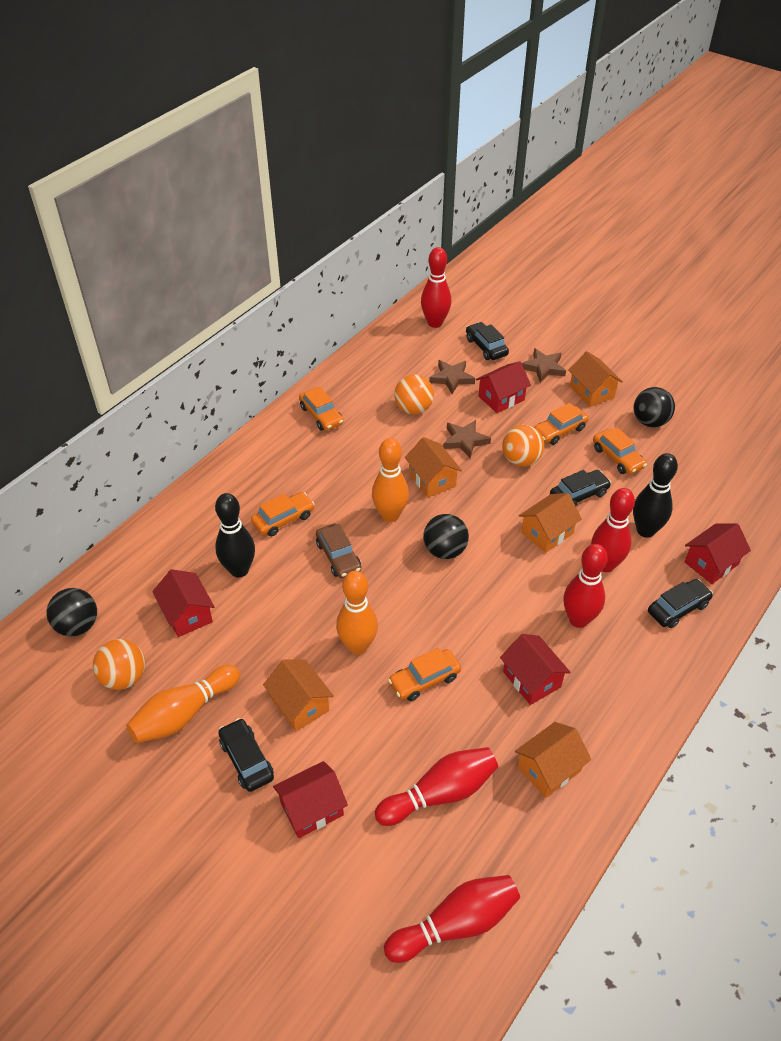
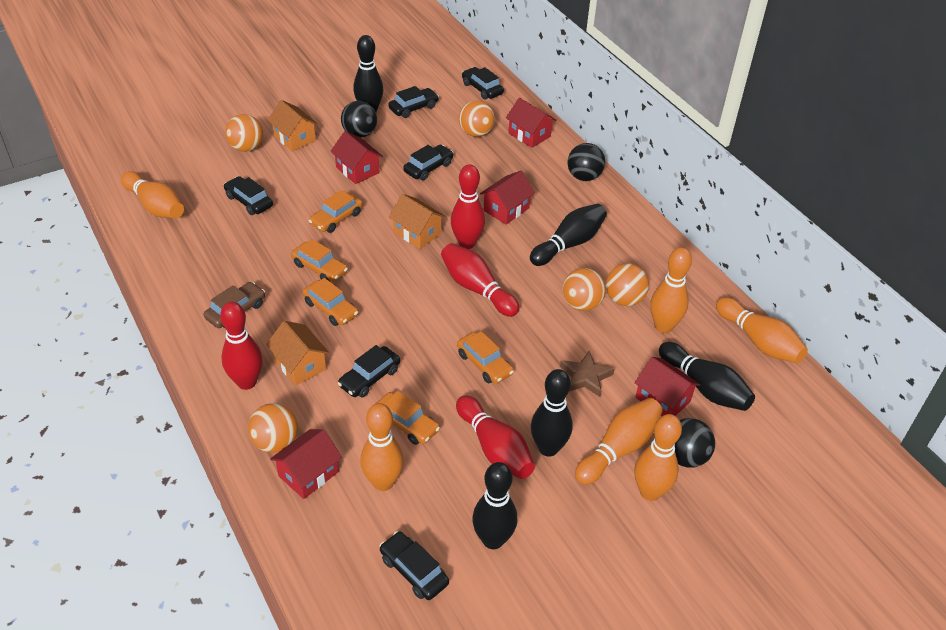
black bowling pin: [215,493,255,578] [633,453,678,538] = 2 -> [353,35,383,112] [472,462,517,549] [530,204,607,266] [531,369,573,457] [659,342,755,411] = 5
black car: [218,718,274,792] [466,322,509,360] [550,470,611,506] [648,579,713,628] = 4 -> [224,176,273,215] [338,345,400,397] [380,531,449,600] [389,86,439,118] [403,145,454,181] [462,67,504,100] = 6
brown star: [429,360,475,394] [443,420,491,458] [522,348,566,383] = 3 -> [560,351,615,397] = 1
orange ball: [93,639,145,690] [394,375,434,414] [502,425,544,467] = 3 -> [225,114,263,152] [248,403,299,453] [459,100,495,137] [563,268,606,311] [606,263,649,306] = 5
orange bowling pin: [126,665,240,743] [336,571,378,655] [372,438,409,522] = 3 -> [121,171,184,218] [360,403,404,491] [575,398,663,485] [634,414,682,501] [650,247,692,333] [716,297,808,363] = 6
orange house: [263,660,334,731] [405,437,462,498] [515,722,591,798] [519,493,582,553] [568,351,623,407] = 5 -> [266,321,330,386] [268,100,318,151] [389,194,446,249] = 3
red bowling pin: [375,747,498,826] [384,875,520,963] [421,247,451,328] [563,544,608,628] [591,488,635,572] = 5 -> [220,302,263,390] [441,243,519,317] [451,164,485,249] [456,395,535,479] = 4

